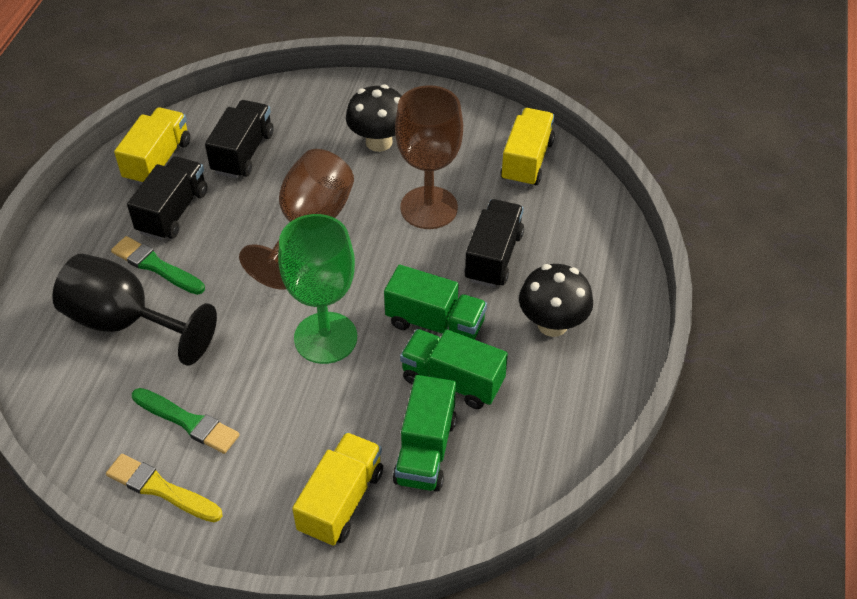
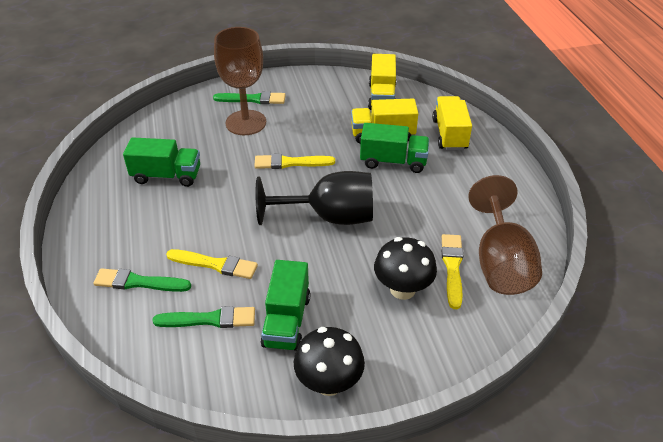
black truck: [127,156,207,240] [205,100,274,178] [464,199,524,288] = 3 -> none = 0
green brush: [111,236,205,295] [132,388,239,454] = 2 -> [93,268,191,292] [152,306,255,328] [213,91,285,104] = 3
green goblet: [278,214,357,364] = 1 -> none = 0
yellow brush: [106,454,222,522] = 1 -> [166,249,258,279] [255,154,335,169] [442,234,463,309] = 3

